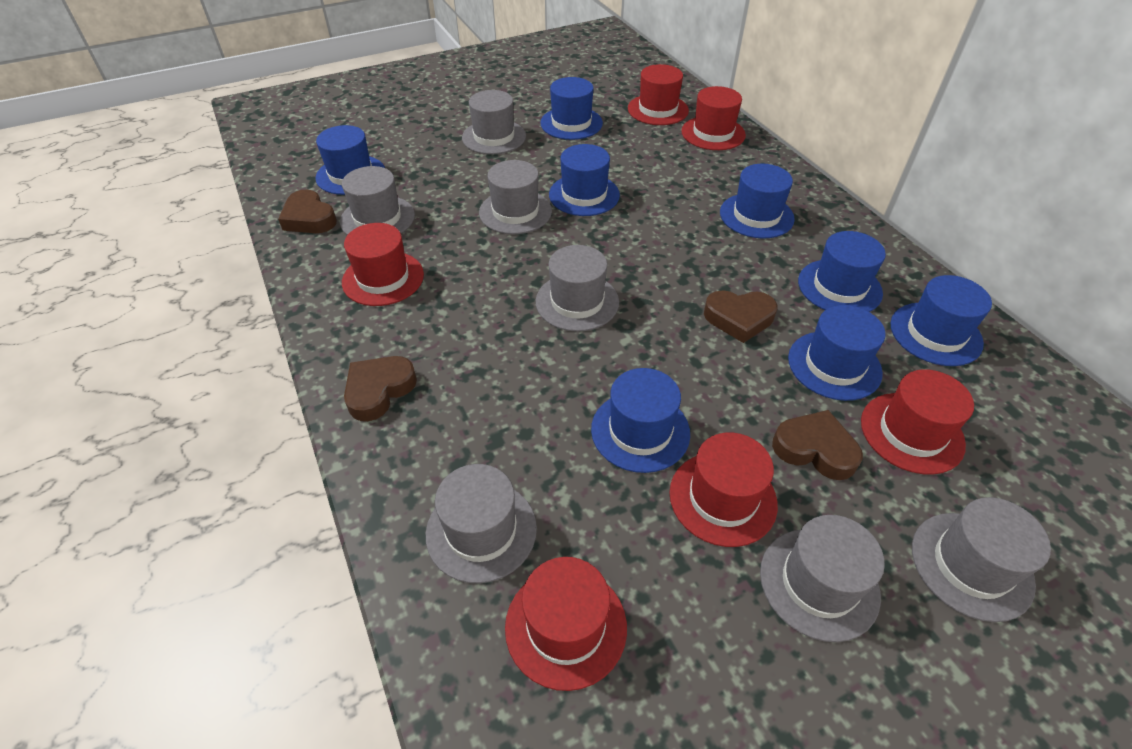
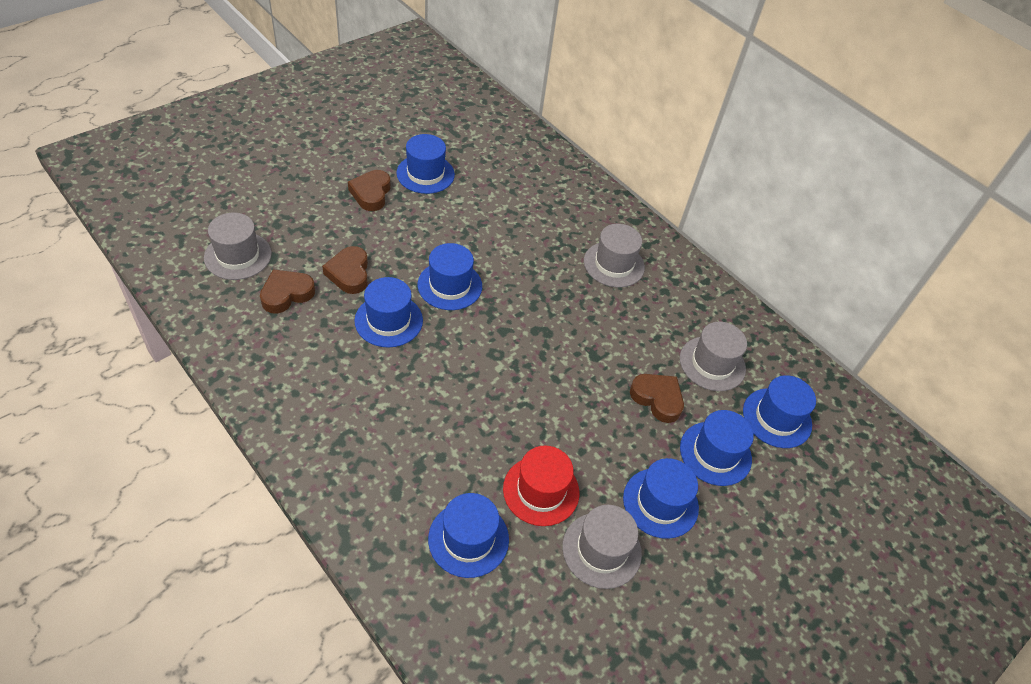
blue hat: [315,125,385,195] [540,77,603,140] [549,144,620,216] [591,368,690,473] [720,164,795,239] [788,305,886,401] [798,231,886,312] [891,275,992,366] = 8 -> [354,277,423,348] [396,134,455,194] [417,243,482,310] [428,493,509,578] [623,458,699,539] [680,410,754,486] [743,375,816,448] = 7
grey hat: [340,166,415,235] [426,464,537,583] [462,90,526,154] [479,160,552,234] [536,245,619,332] [760,515,885,642] [912,497,1051,622] = 7 -> [204,213,272,280] [562,505,642,589] [584,224,645,287] [680,322,747,391] = 4
red hat: [342,223,424,306] [505,557,627,691] [628,64,689,125] [669,432,778,547] [681,86,746,150] [861,369,974,475] = 6 -> [503,446,579,526] = 1

